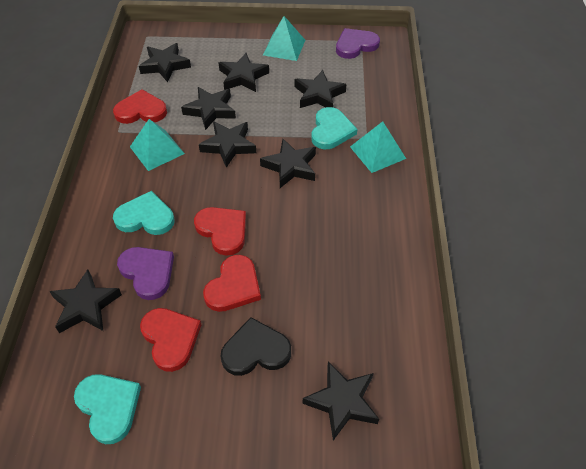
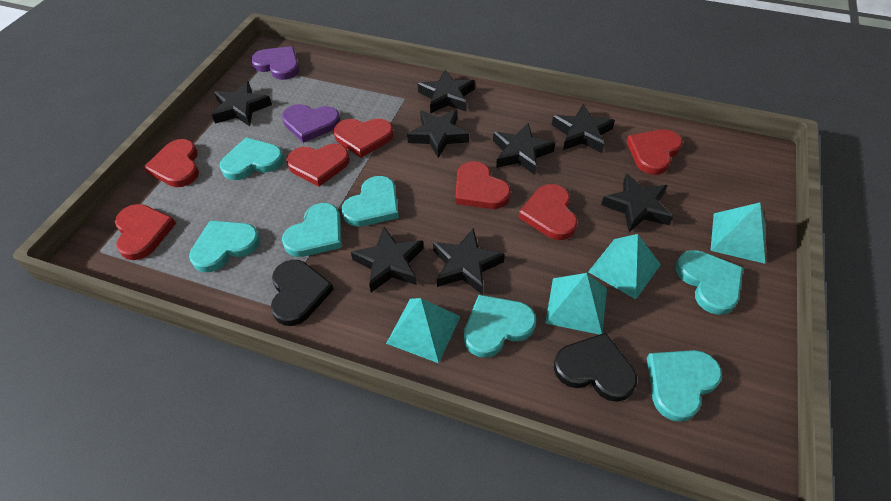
black heart: [221,317,291,376] = 1 -> [271,260,334,326] [554,333,637,402] = 2
red heart: [113,89,167,124] [140,308,201,372] [194,207,246,256] [203,255,261,312] = 4 -> [115,204,176,260] [144,139,199,187] [286,144,350,187] [333,118,393,158] [455,161,511,209] [518,184,577,240] [626,129,682,175] = 7
turquoise heart: [74,374,141,444] [113,191,174,235] [311,107,357,149] = 3 -> [189,220,260,272] [220,137,284,180] [282,203,342,257] [342,176,399,227] [464,295,536,358] [647,350,722,422] [676,250,743,315] = 7
turquoise pyramid: [130,119,185,171] [263,16,305,61] [350,121,406,173] = 3 -> [386,298,461,363] [545,273,607,335] [588,234,661,299] [710,203,766,264] = 4

